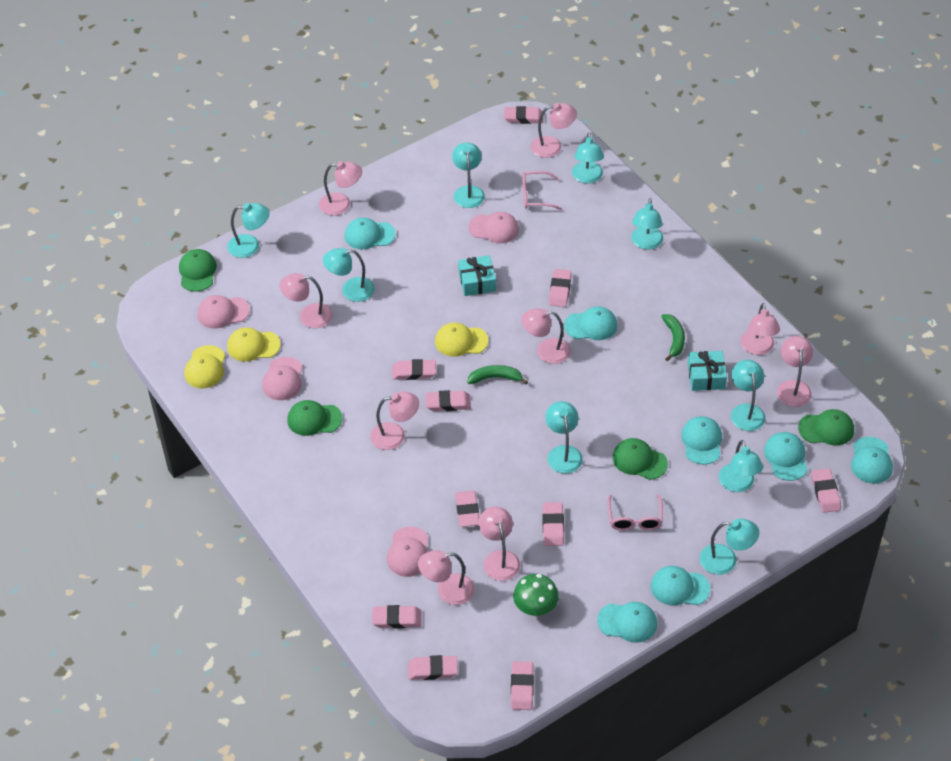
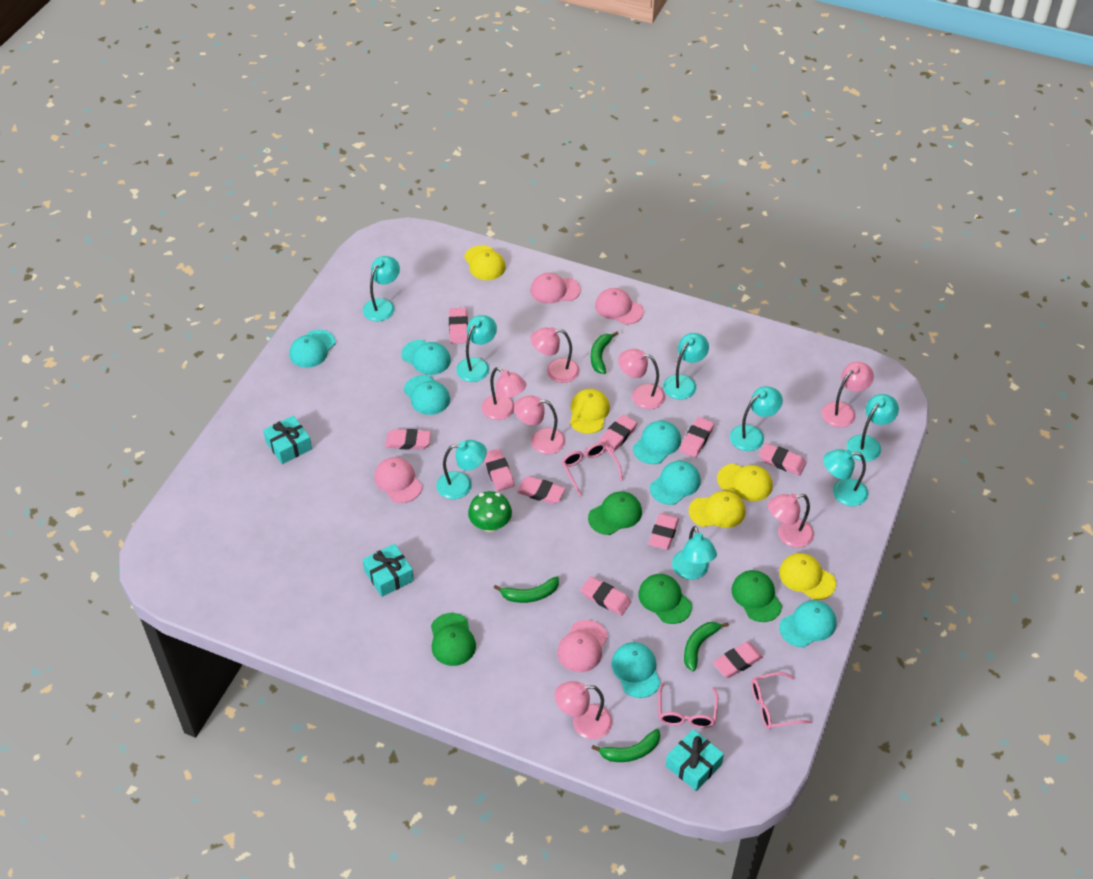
green banana: [467,365,528,384] [661,314,685,361] = 2 -> [494,576,559,603] [591,332,618,374] [591,729,660,762] [684,622,729,671] = 4
pink glasses: [522,171,562,210] [607,494,663,531] = 2 -> [561,442,623,496] [658,682,718,728] [751,672,812,729] = 3
pink lamp: [279,273,333,328] [319,161,362,215] [370,391,419,450] [418,550,475,605] [478,506,520,581] [521,308,571,364] [531,103,577,158] [741,303,780,355] [777,336,813,407] = 9 -> [481,367,526,420] [514,395,565,454] [530,327,579,383] [554,681,612,739] [618,349,665,409] [768,493,814,548] [822,362,874,427] = 7
turquoise gift: [458,255,496,296] [688,351,727,391] = 2 -> [263,415,312,464] [363,544,414,597] [666,729,724,791] = 3
turquoise lamp: [227,203,270,258] [323,248,375,302] [452,142,485,208] [545,401,583,474] [572,133,604,183] [631,198,663,250] [700,519,759,575] [719,440,763,492] [731,360,766,431] = 9 -> [363,256,400,321] [436,440,487,499] [456,315,497,382] [663,333,709,399] [672,526,717,580] [730,386,783,451] [823,449,868,506] [847,394,899,462] = 8
yellow cap: [184,345,225,388] [227,327,281,362] [435,323,489,357] = 3 -> [464,245,506,280] [570,389,610,434] [689,491,746,528] [717,464,773,501] [779,553,836,600] = 5

